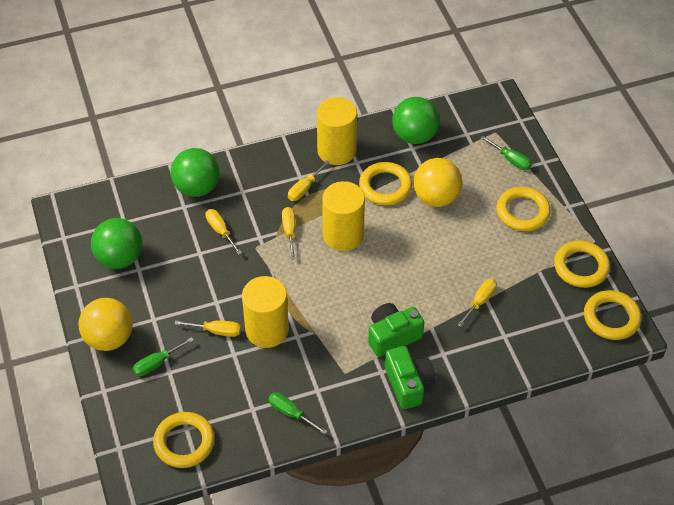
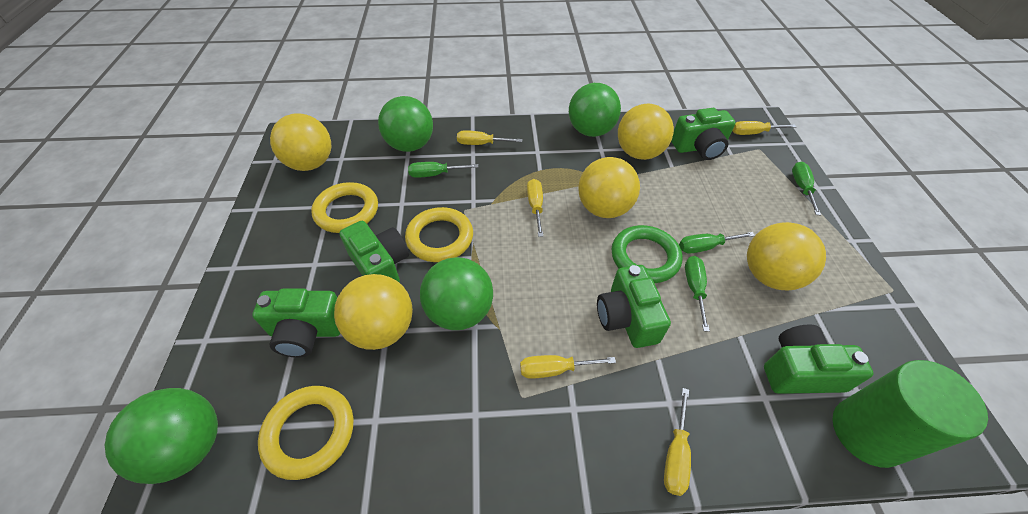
green ball: [91,218,142,269] [171,148,220,197] [392,97,440,144] = 3 -> [105,388,218,484] [378,96,433,152] [420,257,493,330] [569,83,621,137] = 4
green camera: [368,303,424,357] [385,346,435,409] = 2 -> [252,288,341,358] [339,221,409,282] [597,265,671,348] [671,108,736,160] [764,324,874,394] = 5
green cylinder: none = 0 -> [832,360,988,468] = 1
green ring: none = 0 -> [612,225,682,283] = 1
green screwdriver: [133,337,194,376] [269,392,327,435] [481,136,532,170] = 3 -> [408,162,478,178] [679,232,755,254] [685,256,710,332] [792,162,821,215] = 4
yellow ball: [78,298,133,351] [413,158,463,207] = 2 -> [270,114,331,171] [334,274,413,350] [578,157,640,218] [618,104,674,160] [747,222,826,290] = 5
yellow cylinder: [242,276,289,348] [317,97,357,165] [322,181,365,251] = 3 -> none = 0
yellow ring: [153,412,215,468] [359,162,412,205] [496,187,551,231] [554,240,610,288] [584,290,642,340] = 5 -> [258,386,353,480] [311,182,378,233] [405,207,473,262] = 3

